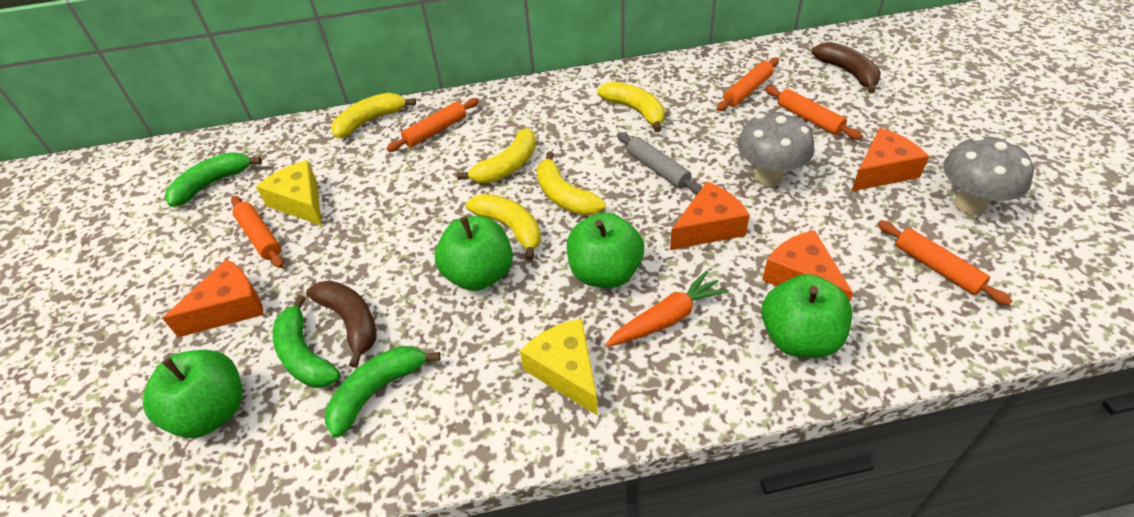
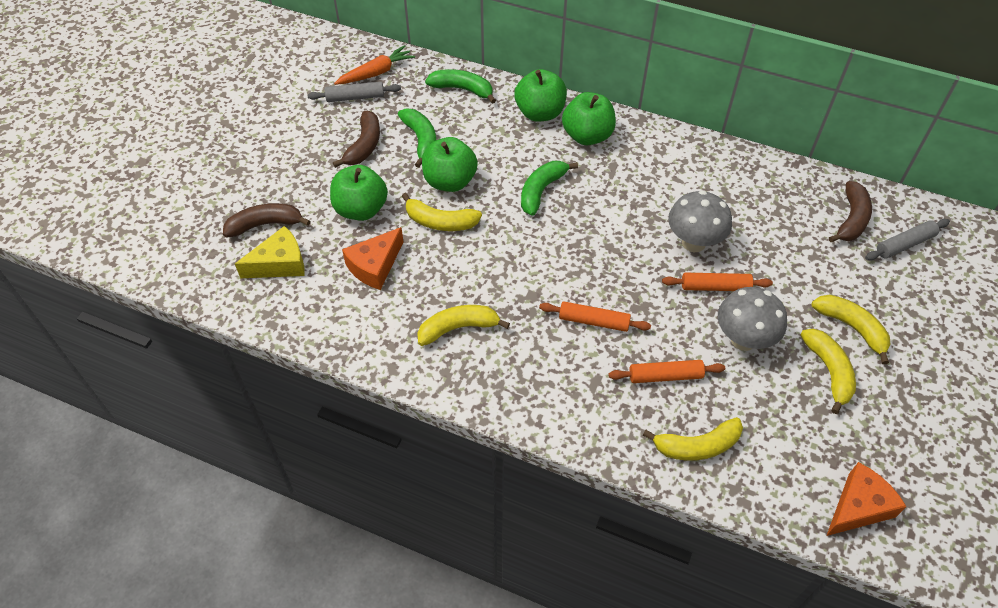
brown banana: [306,280,377,368] [811,42,881,94] = 2 -> [223,203,311,237] [333,111,380,168] [829,181,872,242] = 3
grey rolling pin: [617,132,702,194] = 1 -> [308,82,401,102] [865,219,950,261] = 2
orange cheese: [162,259,264,337] [670,181,750,250] [762,230,853,301] [851,128,929,192] = 4 -> [342,227,403,290] [826,462,907,536] = 2
orange rolling pin: [231,196,284,268] [386,98,479,152] [717,58,779,111] [765,86,862,140] [878,220,1012,306] = 5 -> [539,301,651,332] [608,360,725,383] [662,273,773,291] = 3
yellow cheese: [256,160,322,226] [520,319,598,416] = 2 -> [235,226,305,278] = 1

